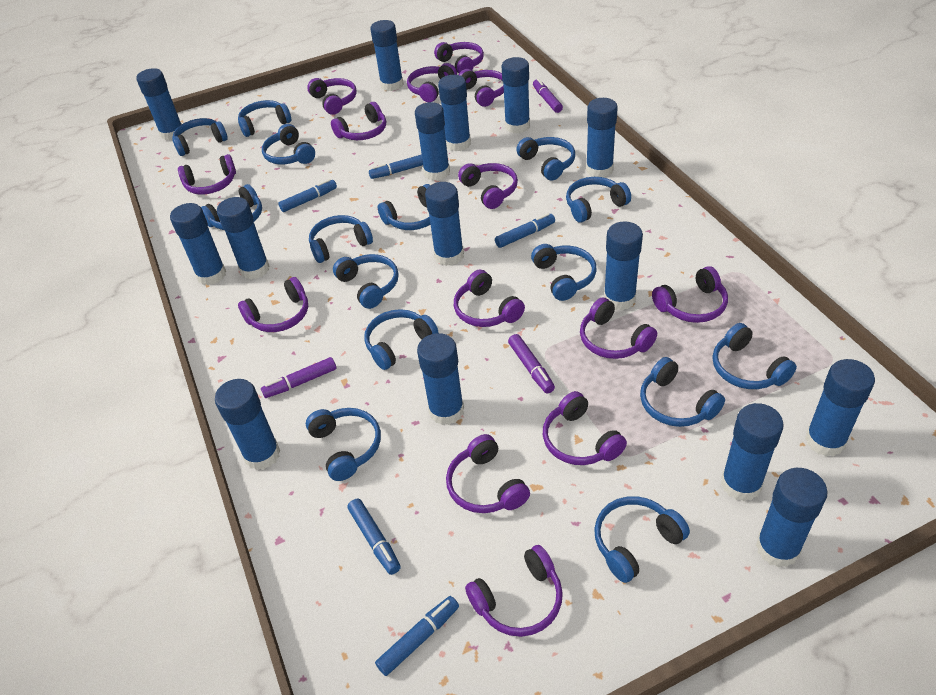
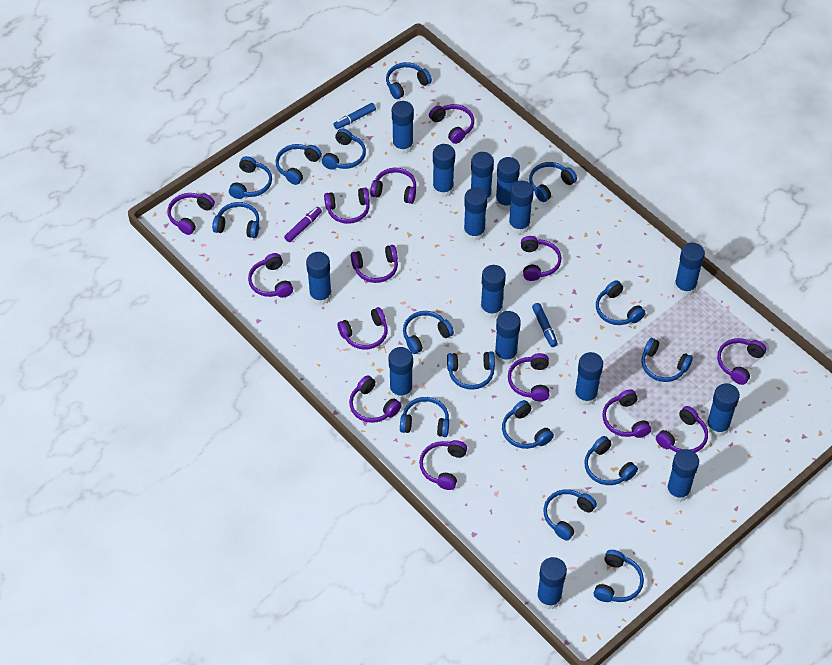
blue marker: [278,179,337,212] [348,499,401,575] [369,154,423,179] [375,596,459,676] [495,213,555,248] = 5 -> [334,103,376,129] [532,303,558,347] = 2
purple marker: [261,357,336,398] [508,334,555,393] [533,79,563,113] = 3 -> [284,207,322,242] = 1

